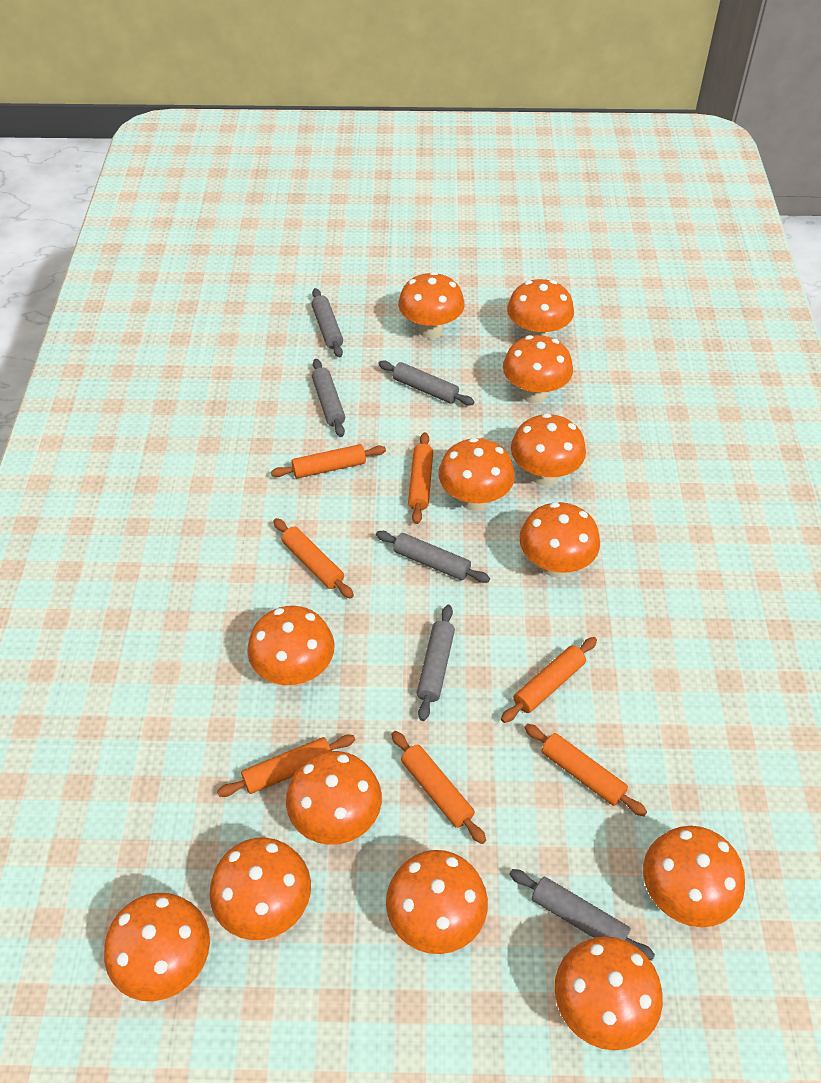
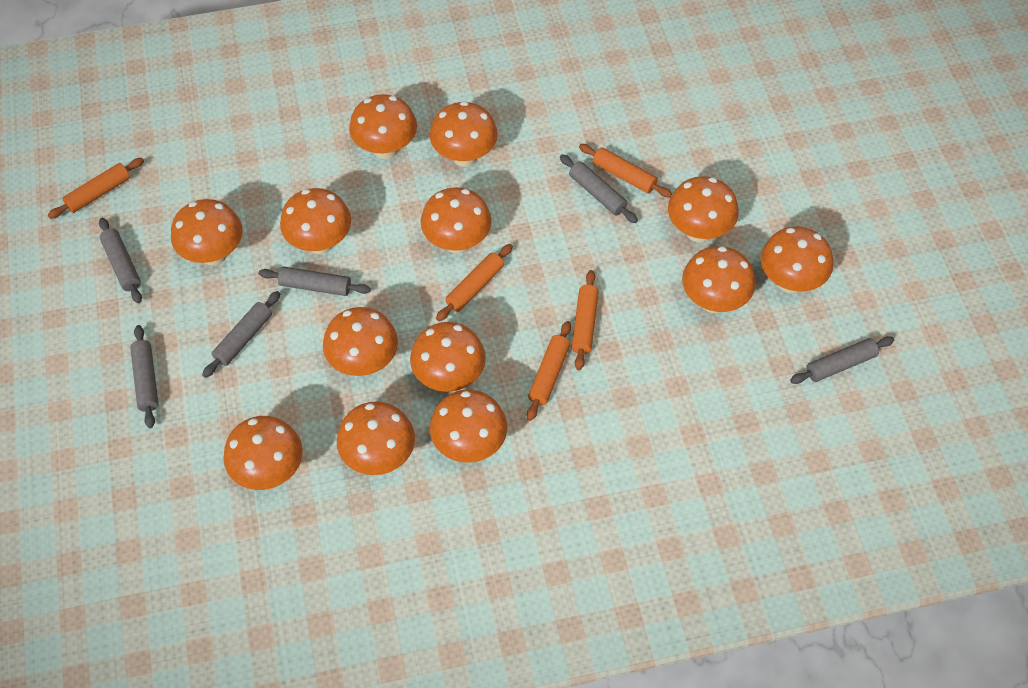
orange rolling pin: [217,735,355,797] [271,444,386,478] [274,518,354,599] [391,731,486,844] [408,432,433,524] [501,637,597,723] [524,724,647,816] = 7 -> [48,158,144,219] [436,244,513,321] [527,321,571,421] [572,270,599,370] [579,144,672,197] = 5

